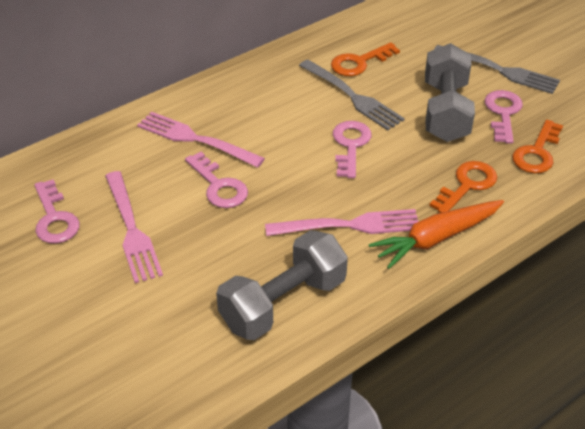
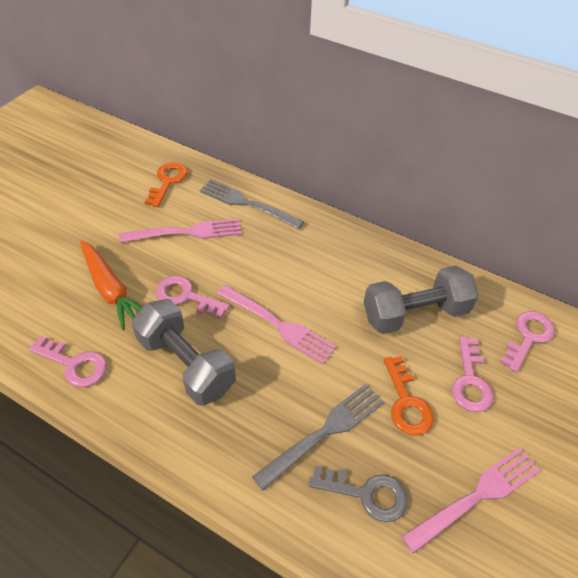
grey key: none = 0 -> [309,466,408,522] = 1
orange key: [331,42,400,76] [429,161,497,213] [512,120,563,173] = 3 -> [145,162,188,207] [383,356,434,436] = 2

